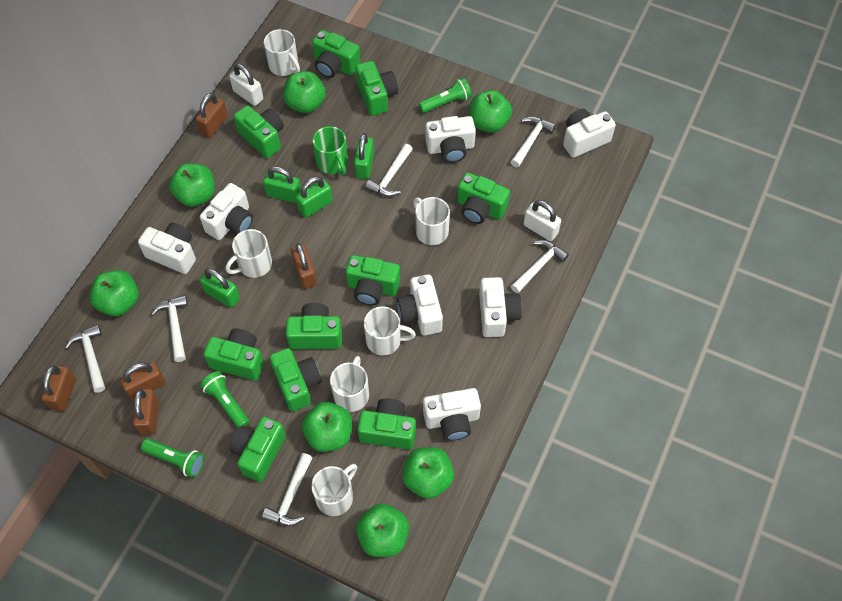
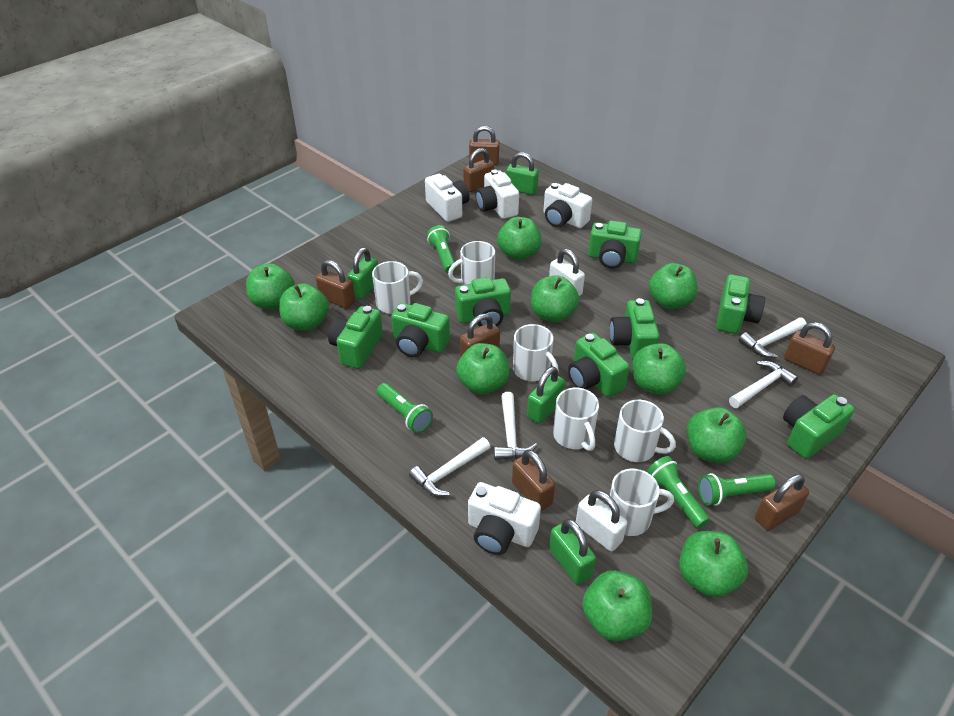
brown padlock: [41,365,76,412] [120,362,165,400] [133,389,159,435] [196,93,228,138] [291,243,317,289] = 5 -> [316,260,355,309] [460,314,500,356] [463,148,494,192] [469,126,499,165] [512,450,555,511] [755,474,809,531] [784,322,835,375] = 7
green apple: [89,270,139,316] [169,163,215,207] [283,71,326,113] [302,402,352,452] [356,503,409,557] [402,447,454,499] [469,90,512,133] = 7 -> [246,263,295,310] [279,283,329,331] [456,343,509,395] [497,217,542,260] [531,275,579,323] [582,570,652,641] [632,343,686,395] [649,263,697,309] [679,531,748,597] [687,407,747,463] = 10
green camera: [204,328,264,381] [230,417,286,482] [234,105,284,158] [270,348,322,412] [286,303,342,349] [312,30,361,78] [346,255,400,305] [356,61,398,116] [357,398,416,449] [457,172,510,224] = 10 -> [328,306,383,369] [391,303,450,357] [455,277,511,327] [568,333,630,397] [588,221,642,269] [609,298,659,360] [716,274,765,334] [783,394,854,459] = 8
green flashlight: [141,439,204,478] [200,371,250,428] [419,78,472,113] = 3 -> [377,383,433,433] [427,225,457,273] [647,456,710,528] [698,473,776,506] = 4
green mug: [313,126,348,175] = 1 -> none = 0
white camera: [138,223,196,274] [200,183,253,240] [397,274,443,336] [423,388,481,441] [425,116,476,163] [479,277,522,337] [563,109,616,158] = 7 -> [425,174,470,222] [468,482,541,555] [475,169,519,219] [543,183,592,228] = 4
white hammer: [65,324,105,393] [151,295,188,362] [262,453,313,526] [365,144,413,197] [511,116,556,168] [511,240,569,293] = 6 -> [409,437,490,497] [494,392,538,460] [729,361,798,408] [739,318,807,358] = 4

